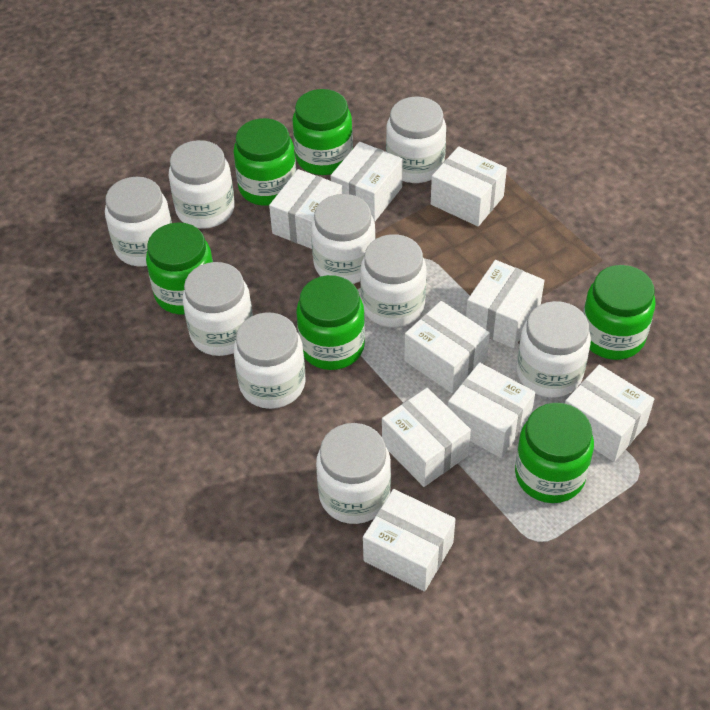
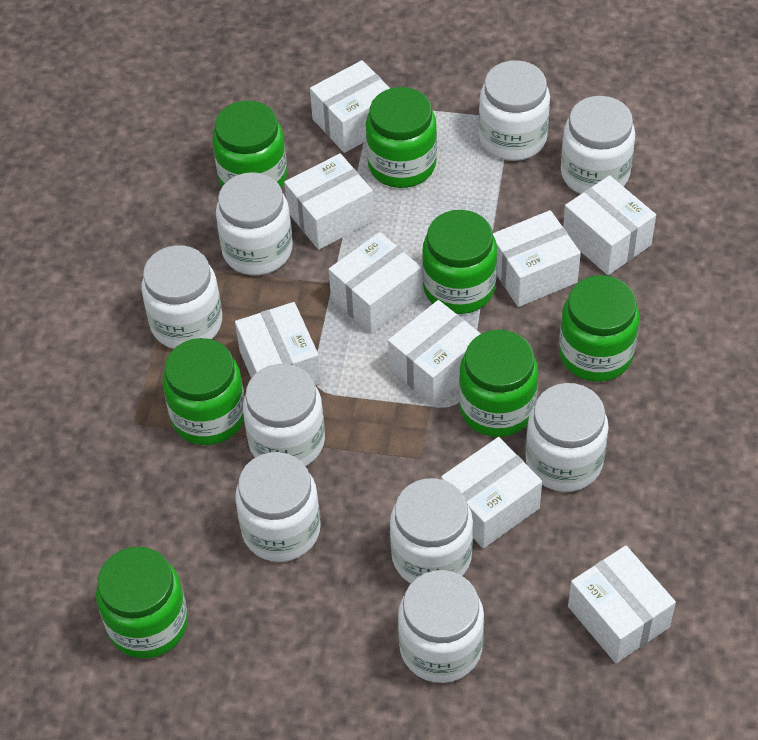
green jar: [146,222,213,315] [234,118,296,206] [293,89,353,175] [296,275,365,370] [515,403,594,503] [583,265,656,360] = 6 -> [96,547,188,658] [162,338,245,445] [212,100,287,188] [366,87,437,188] [422,210,497,314] [459,330,538,437] [559,275,639,382] = 7

